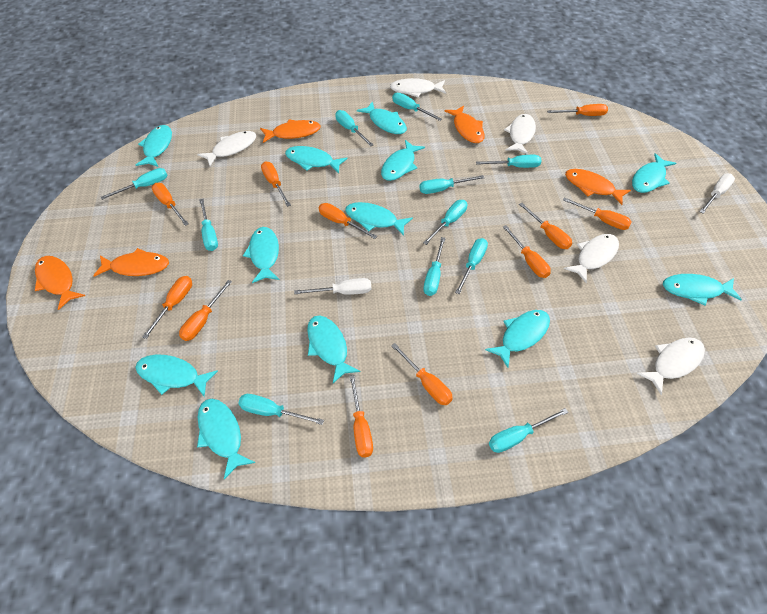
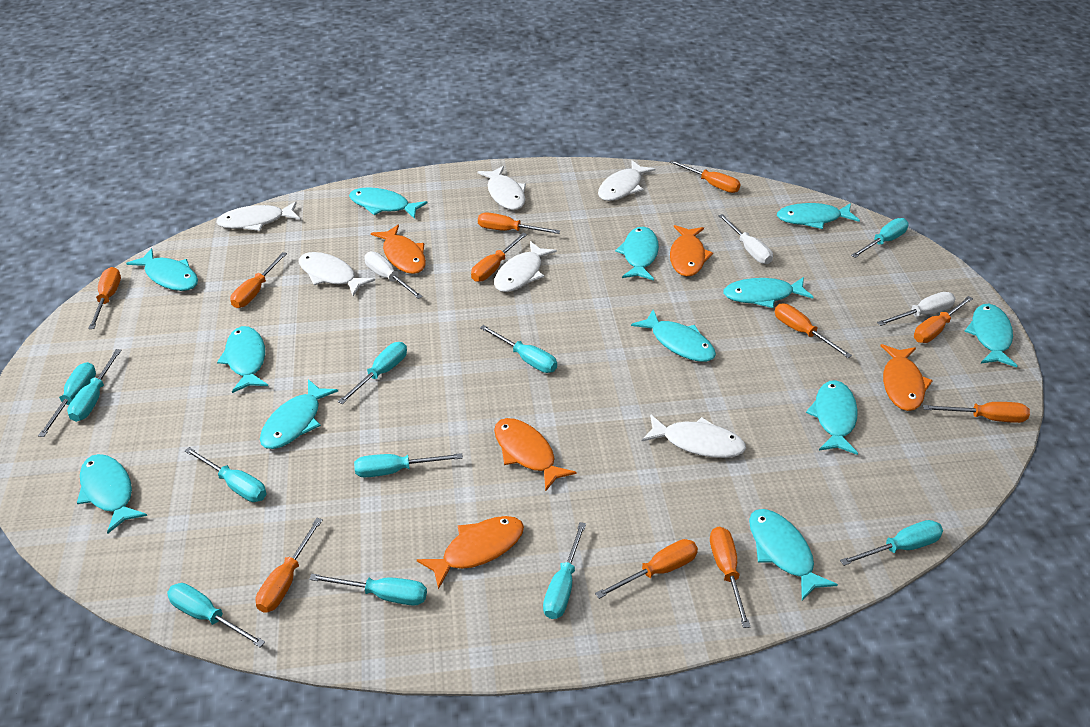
white fish: [197,131,256,166] [390,78,446,97] [504,114,536,155] [564,234,619,283] [637,338,705,395] = 5 -> [216,201,300,231] [299,252,375,296] [478,166,526,210] [494,241,557,292] [598,160,656,201] [642,414,746,458] = 6
white screwdriver: [294,278,371,295] [699,174,735,214] = 2 -> [364,252,423,299] [718,214,773,264] [877,292,956,326] = 3

